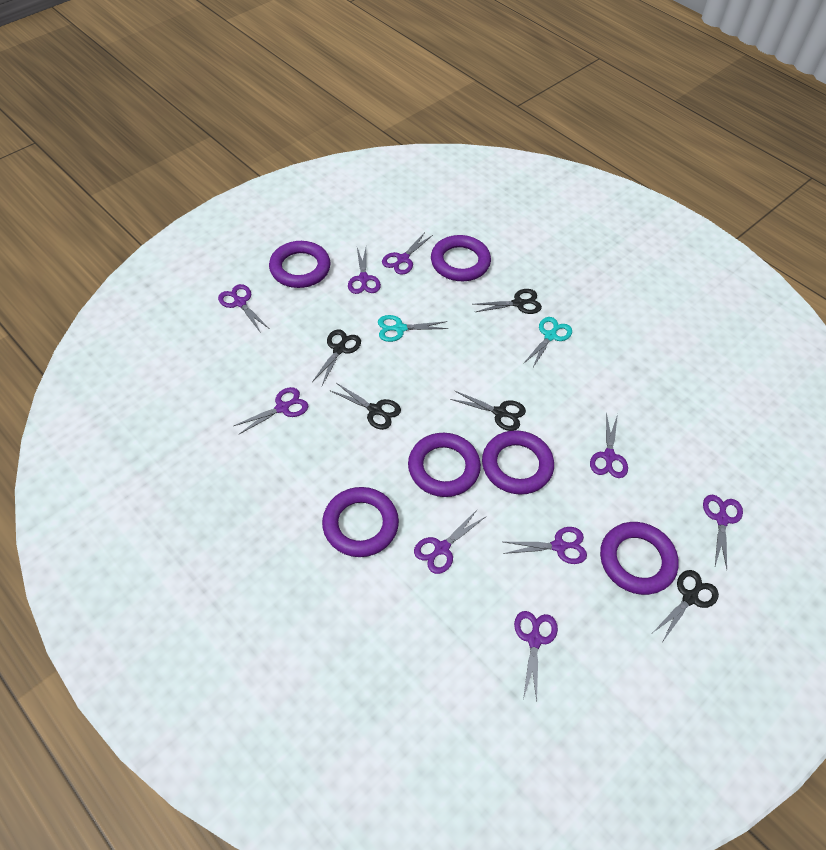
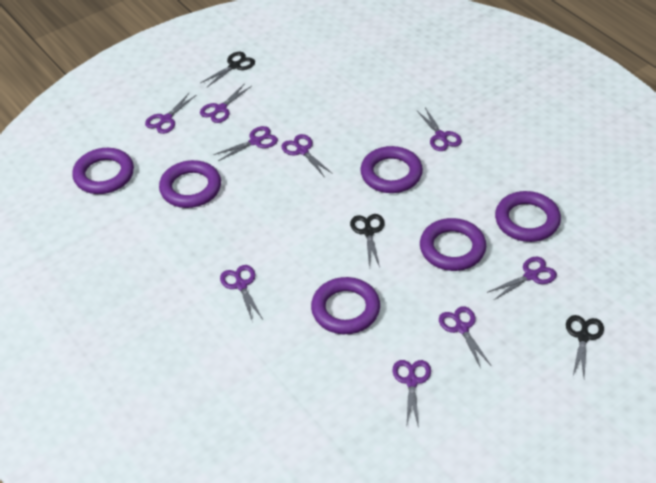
black scissors: [312,330,361,385] [331,383,401,430] [450,390,526,431] [473,289,542,314] [654,570,719,641] = 5 -> [201,52,255,88] [350,214,385,267] [566,315,604,377] = 3
turquoise scissors: [378,315,448,342] [523,317,572,369] = 2 -> none = 0

